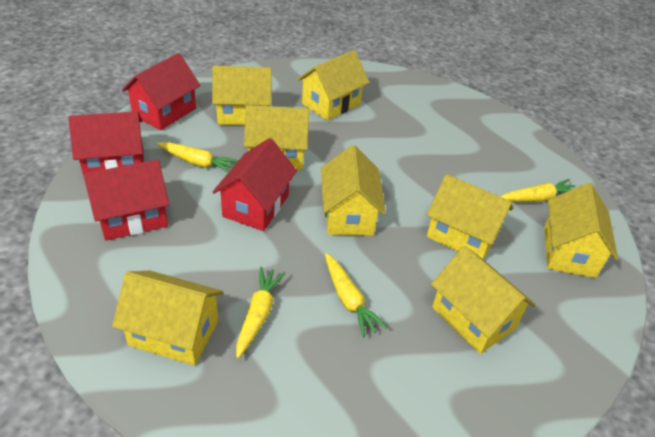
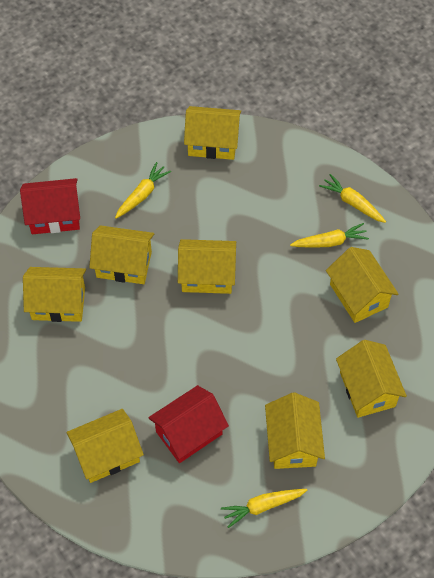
red house: [68,111,143,174] [83,159,170,240] [122,53,200,130] [213,138,297,231] = 4 -> [20,178,80,234] [148,385,229,463] = 2

